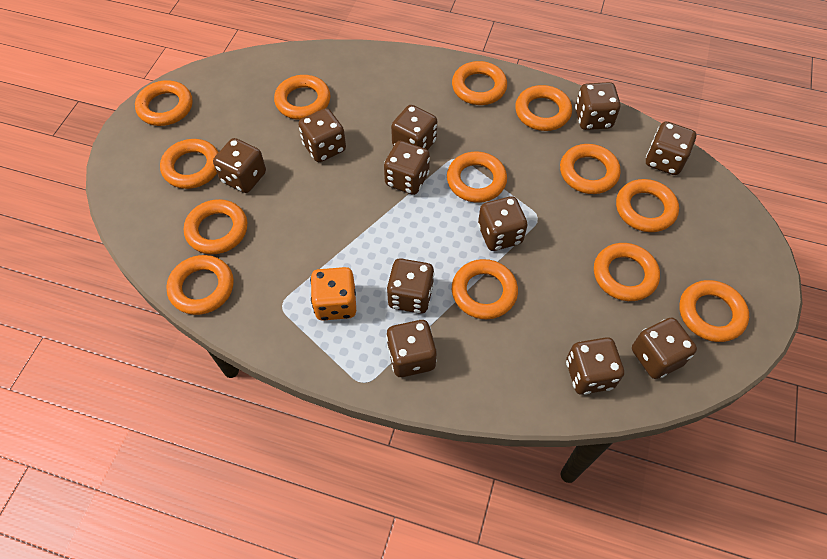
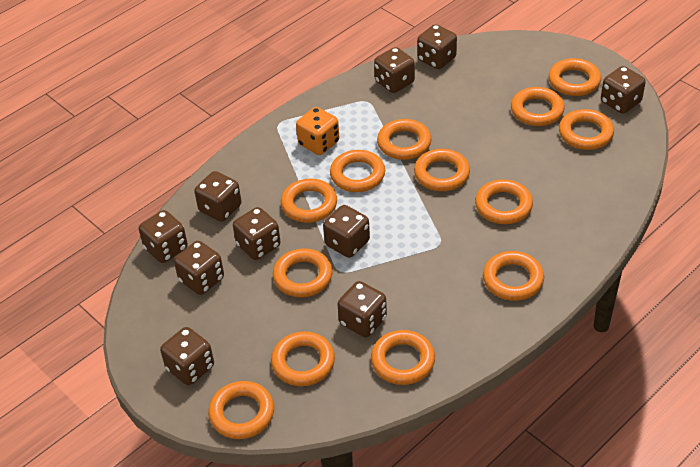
brown dice: [213,138,266,193] [298,108,346,162] [384,141,430,195] [386,320,437,377] [387,258,434,314] [391,105,437,150] [478,196,528,251] [566,337,624,395] [575,82,620,130] [632,317,697,379] [646,122,696,175] = 11 -> [139,210,188,263] [160,327,214,385] [174,241,224,295] [194,171,242,222] [233,207,281,260] [323,205,370,258] [337,281,387,338] [374,47,415,93] [417,24,457,69] [601,66,646,114] = 10

